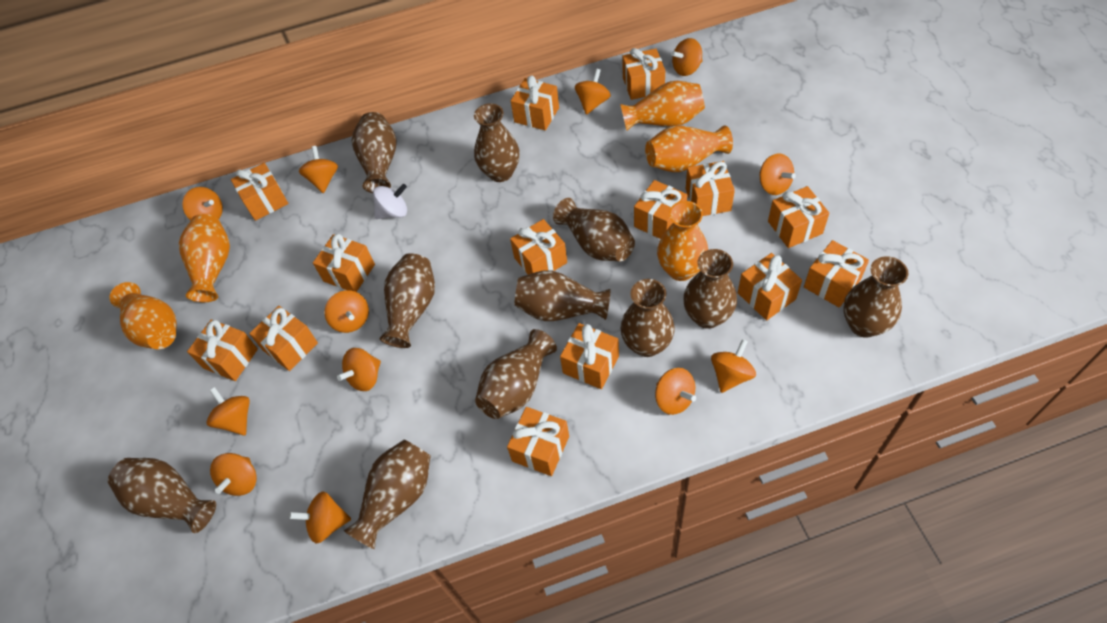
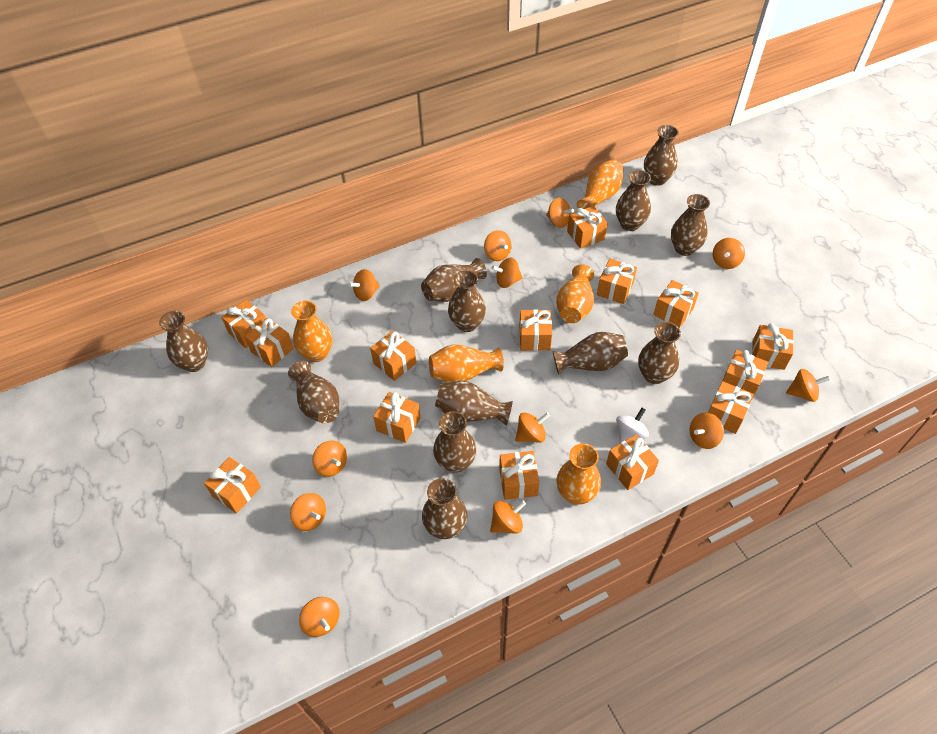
brown vase: [108,458,216,533] [343,440,431,549] [352,112,397,193] [379,253,435,348] [474,103,520,182] [475,329,557,419] [514,270,610,321] [553,198,635,261] [620,279,675,357] [683,249,737,329] [843,256,908,338] = 11 -> [159,311,208,372] [288,361,339,424] [421,258,487,302] [422,478,467,539] [433,411,476,473] [435,381,513,426] [448,270,486,332] [553,332,628,374] [616,170,651,231] [638,322,681,384] [644,125,679,186] [671,194,710,256] = 12

